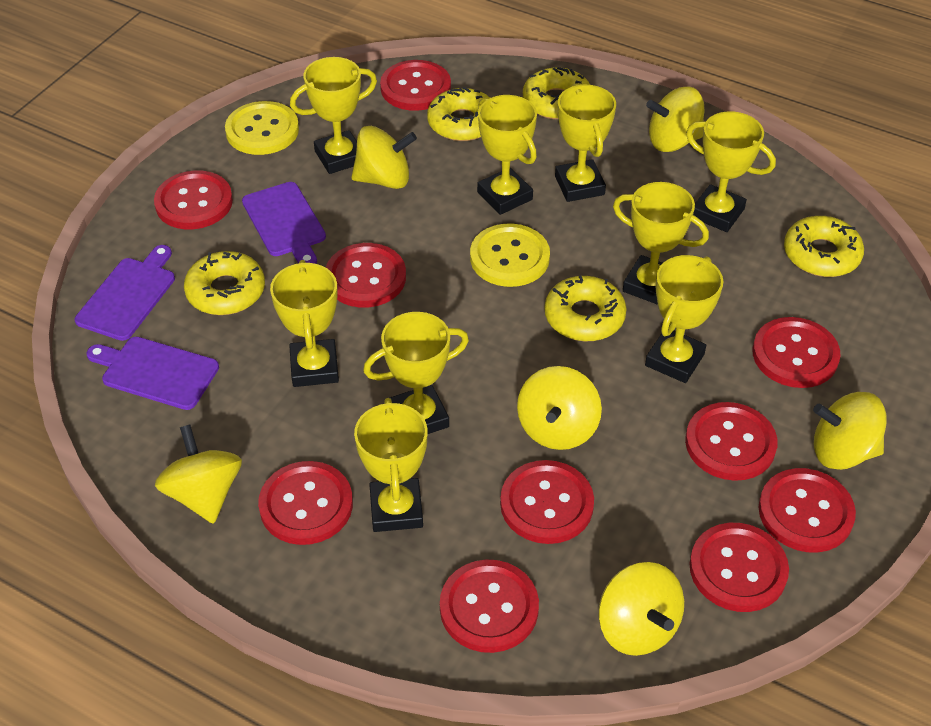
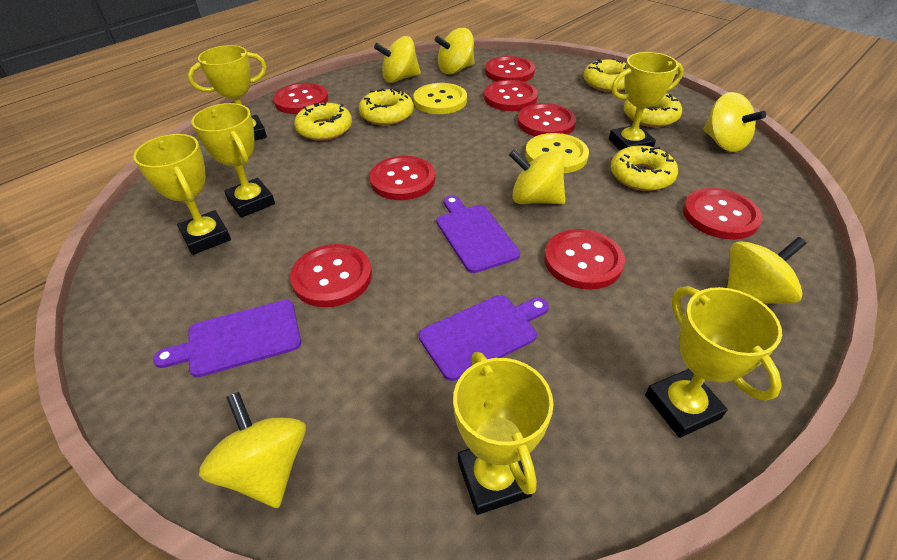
red button: [154,171,233,229] [258,461,353,545] [326,243,406,307] [380,60,451,111] [440,560,539,653] [500,460,594,544] [685,402,777,481] [689,523,789,612] [753,317,841,388] [758,468,856,553] = 10 -> [273,83,328,114] [290,244,372,307] [369,156,435,200] [484,80,538,111] [485,56,535,82] [518,103,576,136] [544,229,625,289] [683,188,763,240] = 8
yellow trophy: [270,260,339,387] [290,57,377,174] [354,398,428,532] [363,312,469,434] [477,95,537,215] [555,84,616,202] [613,182,709,305] [645,255,723,383] [686,111,776,232] = 9 -> [133,134,231,255] [188,45,267,140] [192,103,275,218] [453,352,554,515] [609,52,684,150] [645,286,782,438] = 6

